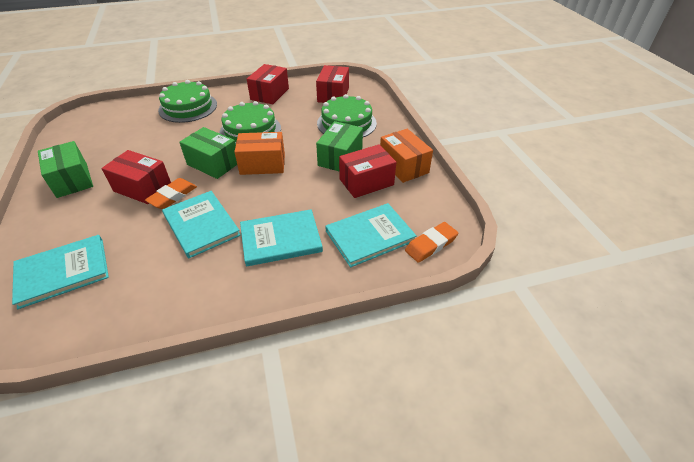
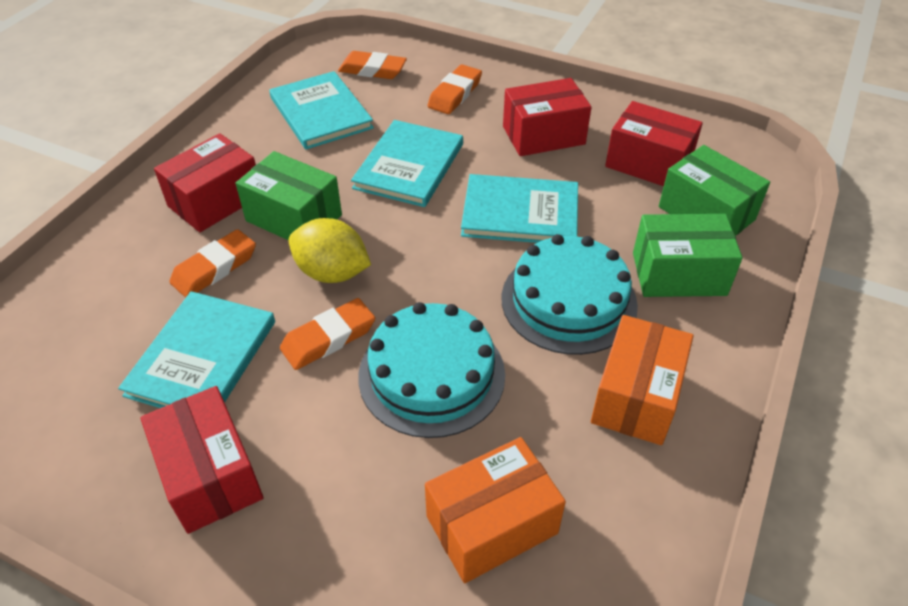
green cake: [158,80,217,123] [219,101,281,143] [317,94,377,137] = 3 -> none = 0
orange eraser: [145,178,197,209] [405,222,458,263] = 2 -> [169,229,256,298] [280,298,375,370] [338,51,407,79] [427,64,482,114] = 4
turquoise cake: none = 0 -> [358,302,505,438] [502,234,638,355] = 2
yellow lemon: none = 0 -> [289,218,371,283] = 1

